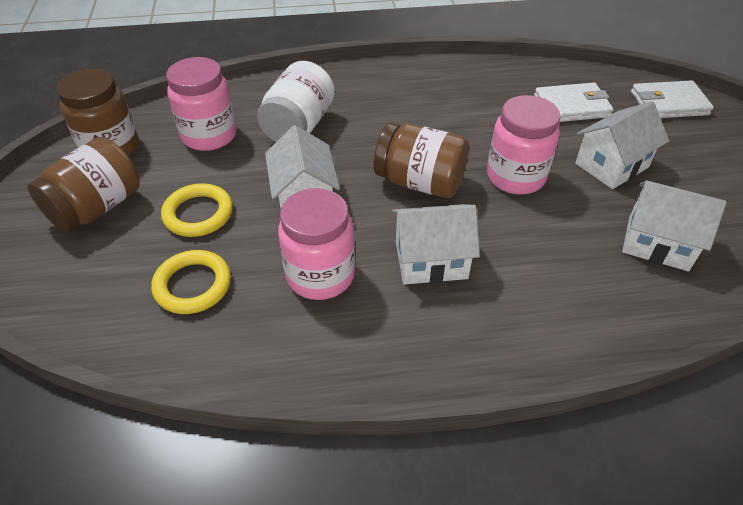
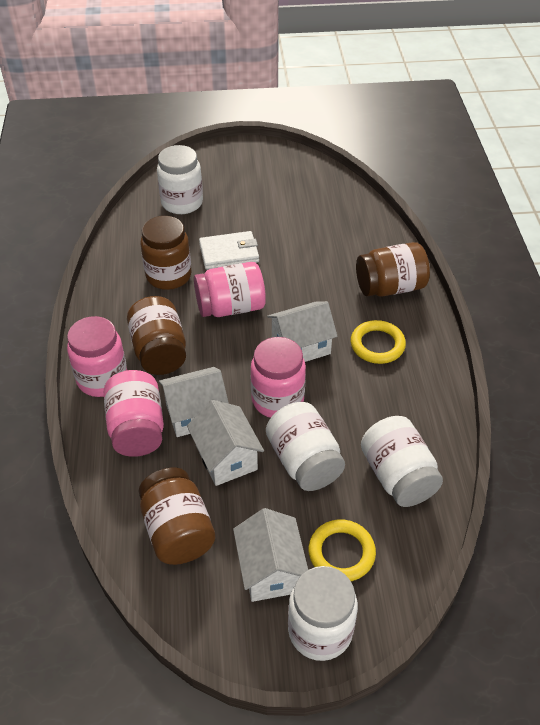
brown jar: [27,137,140,232] [56,69,139,157] [374,123,469,198] = 3 -> [127,296,186,375] [138,468,215,565] [140,216,192,290] [356,242,430,297] = 4
pink jar: [166,57,237,151] [278,188,355,300] [487,95,561,195] = 3 -> [67,316,127,397] [104,370,164,457] [194,262,266,317] [251,337,306,418] = 4
white jar: [257,61,335,142] = 1 -> [157,145,203,214] [266,402,345,491] [288,566,358,661] [361,416,443,507] = 4
white wallet: [534,82,614,122] [631,80,714,118] = 2 -> [199,231,259,270] = 1

